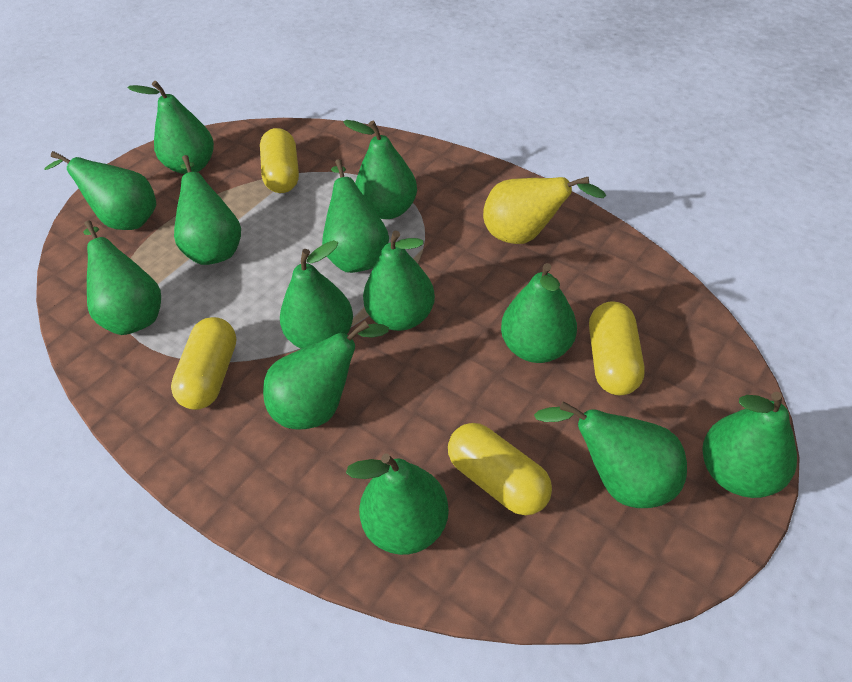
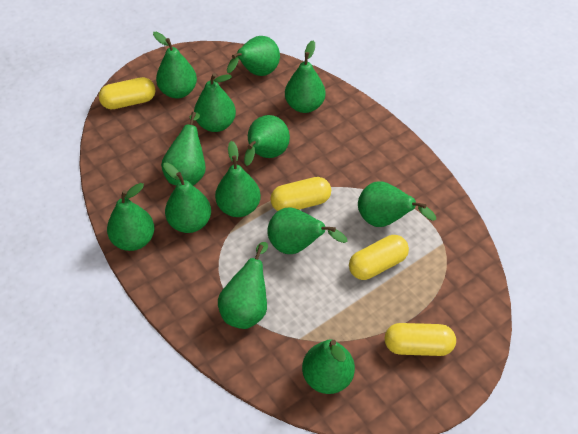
yellow pear: [483,177,606,244] = 1 -> none = 0

